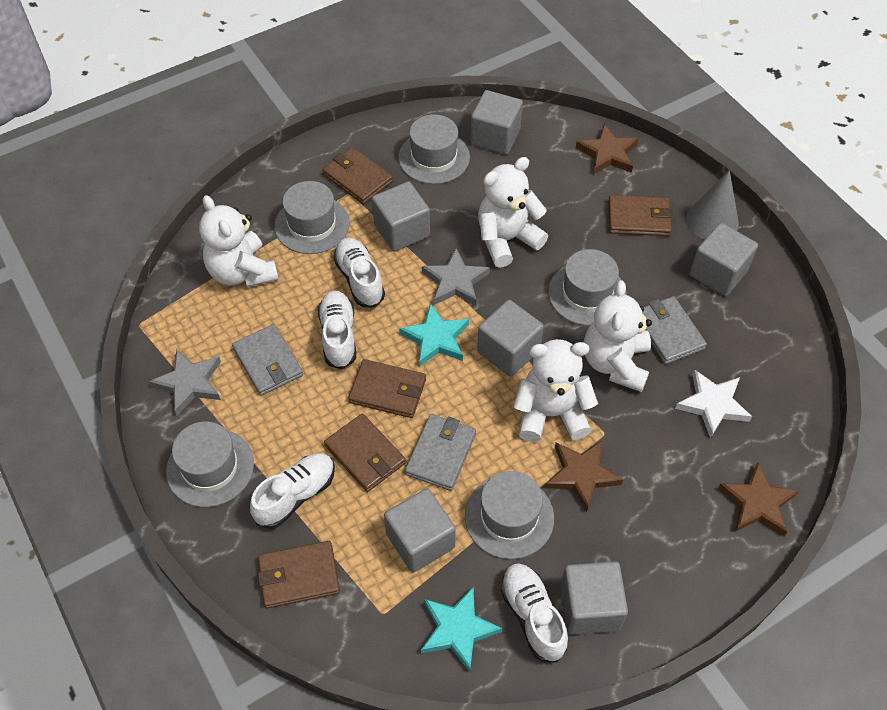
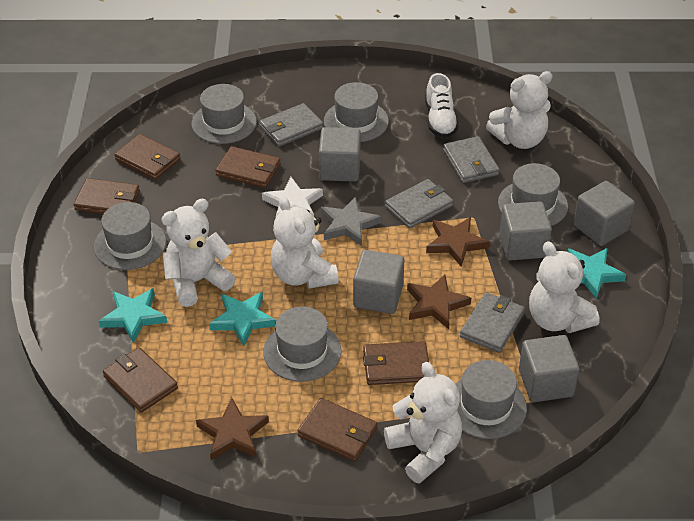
brown wallet: [258,541,340,608] [323,147,393,204] [324,413,406,492] [348,359,426,418] [608,195,673,236] = 5 -> [74,178,140,214] [103,347,178,412] [114,134,181,180] [215,146,281,188] [297,398,378,461] [363,341,429,385] = 6
grey cone: [686,170,739,240] = 1 -> none = 0
grey cube: [372,181,430,252] [384,488,456,573] [470,90,523,155] [477,300,544,377] [560,561,628,635] [689,223,758,296] = 6 -> [319,127,361,182] [353,250,404,314] [499,201,552,261] [519,335,579,402] [573,181,635,246] = 5
grey hat: [166,422,254,507] [274,181,350,254] [398,114,470,184] [465,471,554,559] [548,249,627,326] = 5 -> [94,202,166,270] [191,84,257,144] [263,306,341,382] [324,82,389,142] [455,360,527,439] [498,163,568,226] = 6
grey star: [149,349,221,416] [422,248,490,306] = 2 -> [321,197,381,246] = 1
grey wallet: [232,324,303,396] [405,414,476,491] [642,296,707,364] = 3 -> [260,103,323,147] [385,179,453,228] [443,136,499,183] [460,292,525,353] = 4
turquoise star: [399,303,469,367] [421,586,502,672] = 2 -> [99,288,167,343] [209,292,277,346] [568,248,626,299] = 3
white shoe: [250,453,335,529] [318,290,356,369] [333,238,385,308] [500,563,568,662] = 4 -> [425,73,459,138] = 1
white teddy bear: [199,195,279,287] [478,157,548,268] [513,339,598,442] [584,280,652,392] = 4 -> [161,199,236,307] [271,196,339,289] [384,362,462,484] [486,71,553,149] [529,241,600,333] = 5

